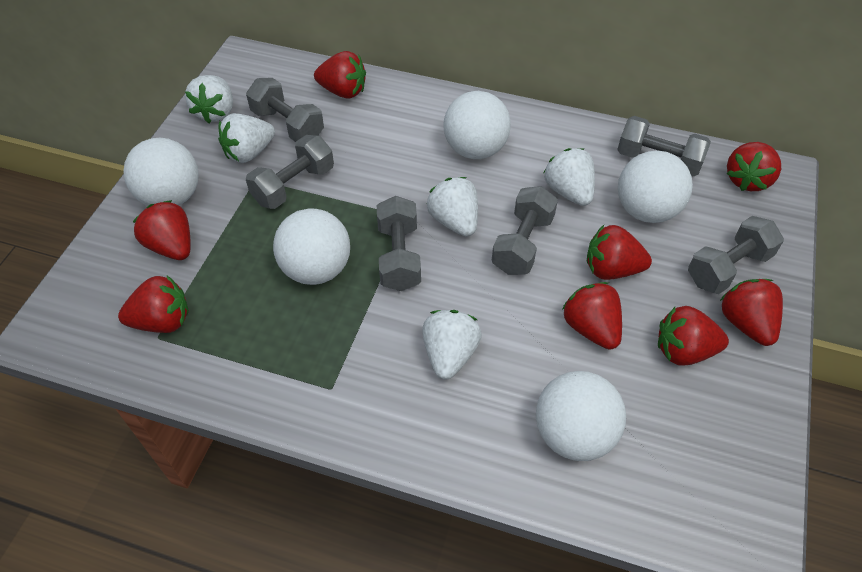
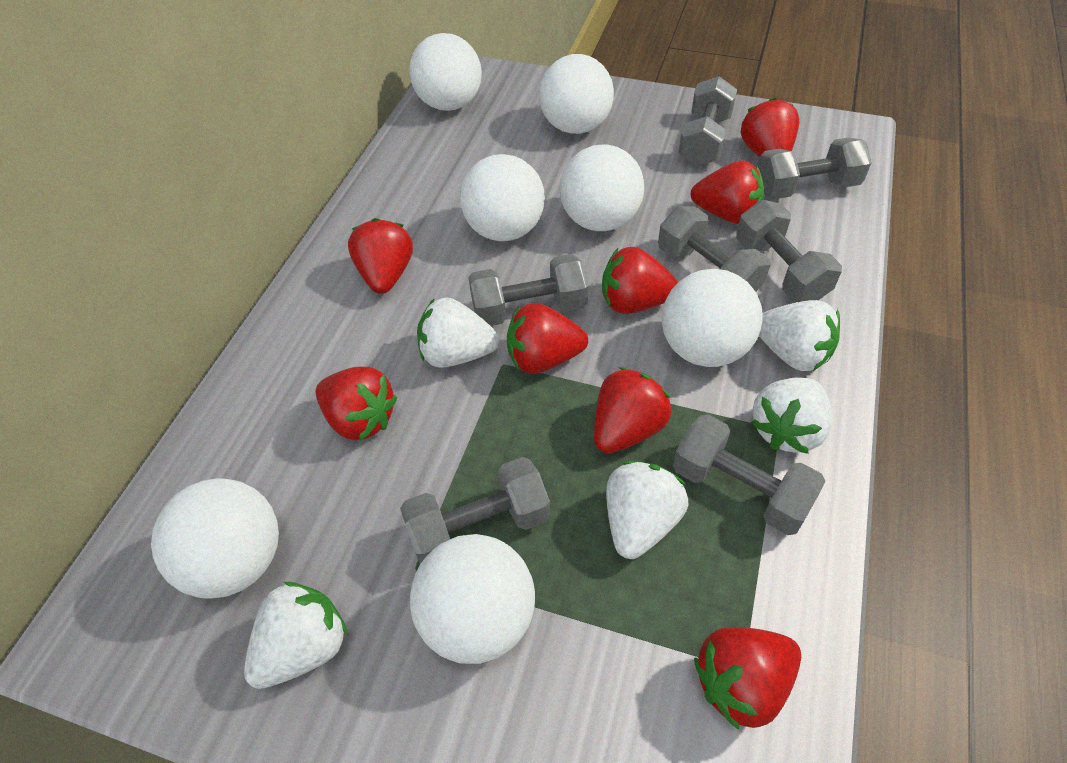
grey dumbbell: [246,78,324,142] [246,135,334,209] [377,196,421,291] [492,186,558,275] [617,116,711,176] [688,216,784,294] = 6 -> [400,457,550,564] [468,254,588,326] [658,206,771,292] [673,414,826,535] [678,76,737,166] [736,200,842,302] [758,137,871,199] = 7
white ball: [123,138,199,206] [273,208,350,285] [443,91,511,159] [536,371,626,461] [618,150,693,223] = 5 -> [151,478,279,599] [409,33,482,111] [410,534,535,664] [460,154,545,241] [539,54,614,134] [560,144,644,231] [662,269,763,367] = 7

